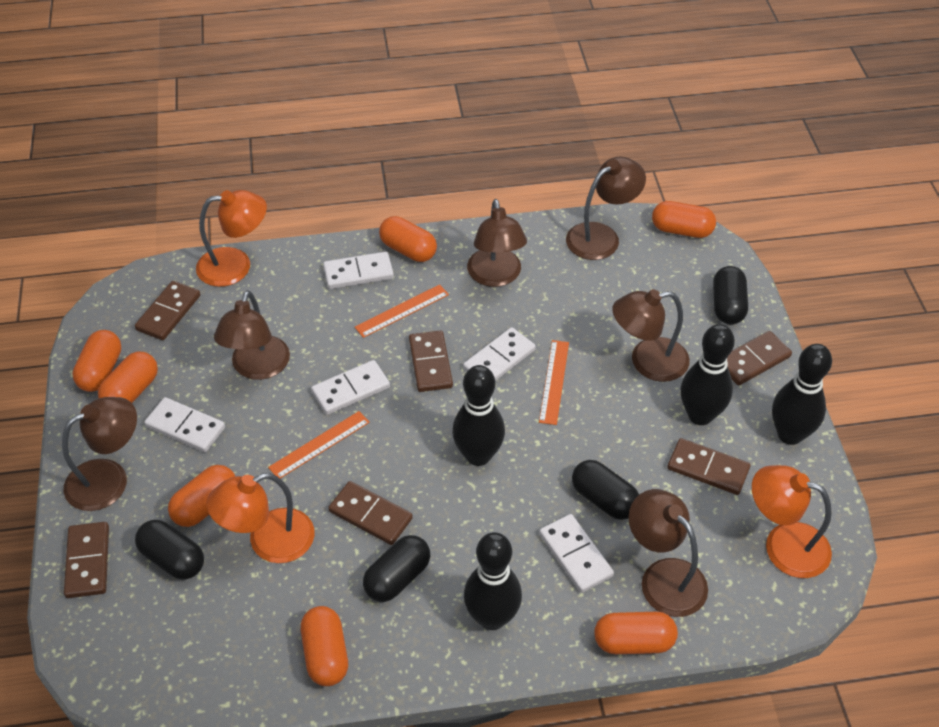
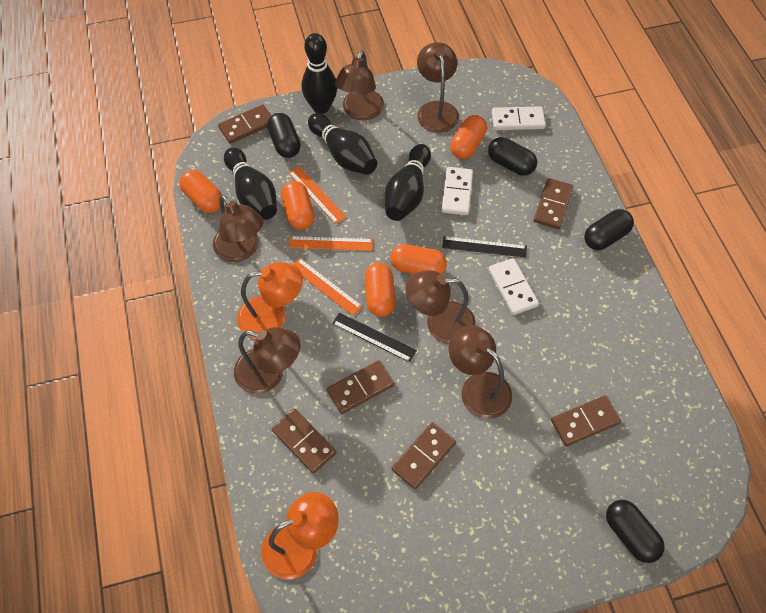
black ruler: none = 0 -> [332,312,417,362] [442,236,527,258] = 2
orange capsule: [72,330,121,392] [98,351,158,403] [168,465,235,527] [301,606,348,686] [379,216,437,262] [594,612,678,654] [652,201,716,238] = 7 -> [179,170,222,213] [281,181,314,230] [365,263,396,317] [390,244,447,274] [450,115,487,159] = 5
orange lamp: [196,190,267,287] [206,473,315,563] [752,465,832,578] = 3 -> [237,262,303,338] [261,492,339,579] = 2
white domino: [144,397,225,452] [311,360,390,415] [323,252,394,289] [463,327,536,381] [539,514,614,593] = 5 -> [441,167,473,215] [488,258,539,315] [492,106,546,130] = 3

